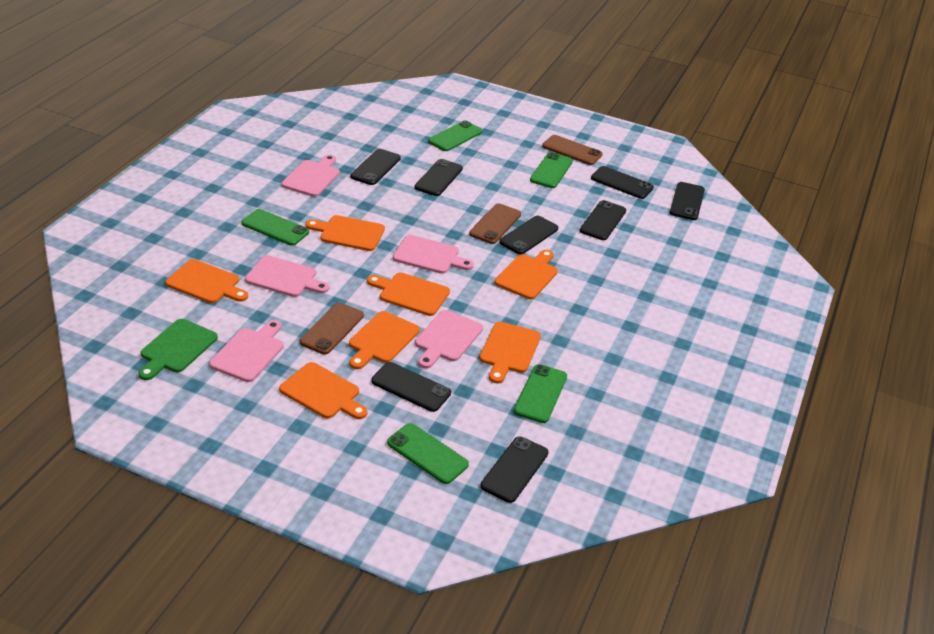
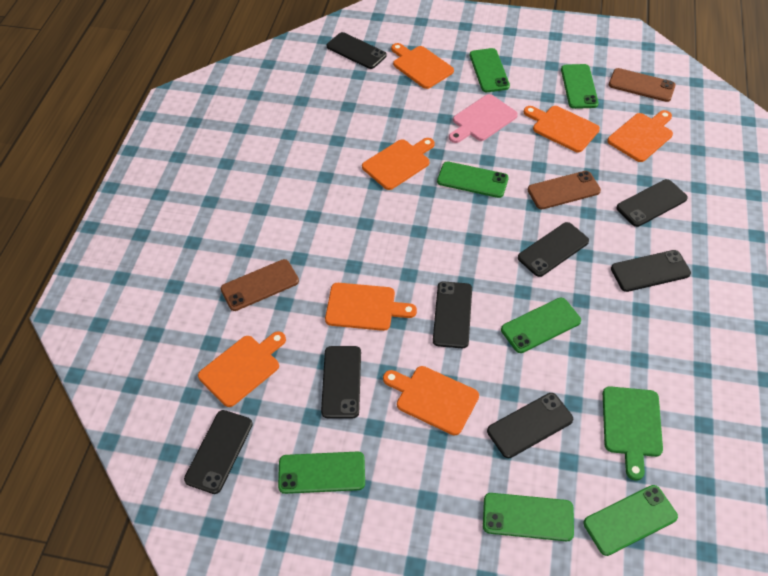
green phone: [241,209,309,246] [387,423,469,484] [428,120,482,151] [514,364,567,423] [530,152,573,188] = 5 -> [278,451,365,494] [437,161,509,198] [470,48,510,92] [483,493,574,541] [501,298,581,353] [561,64,599,109] [583,485,678,556] = 7
pink cutting board: [209,320,284,382] [245,255,329,297] [282,155,340,197] [393,235,474,274] [415,310,483,368] = 5 -> [449,94,518,143] = 1

